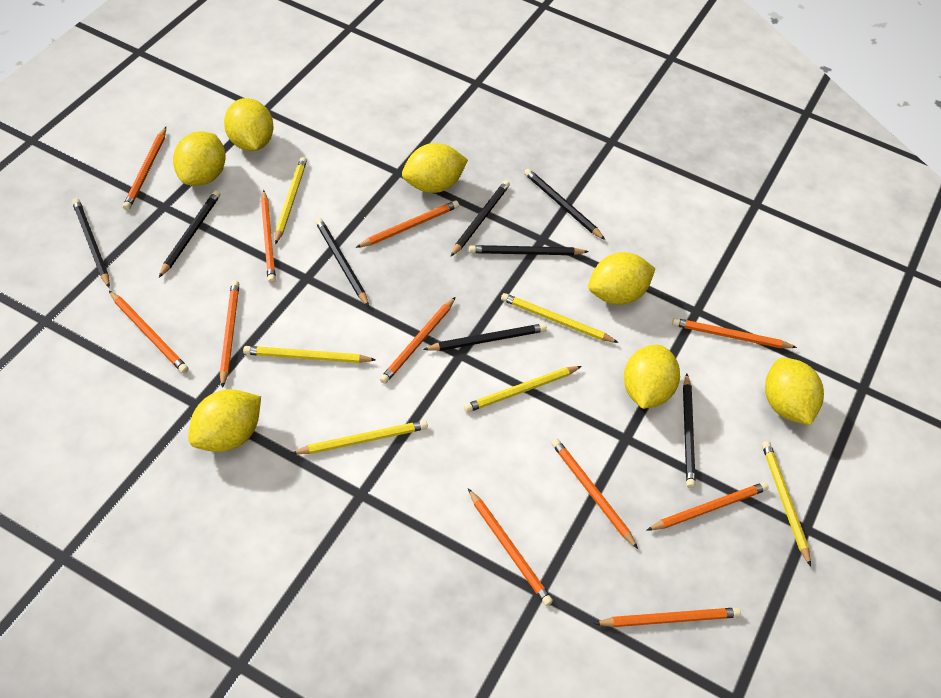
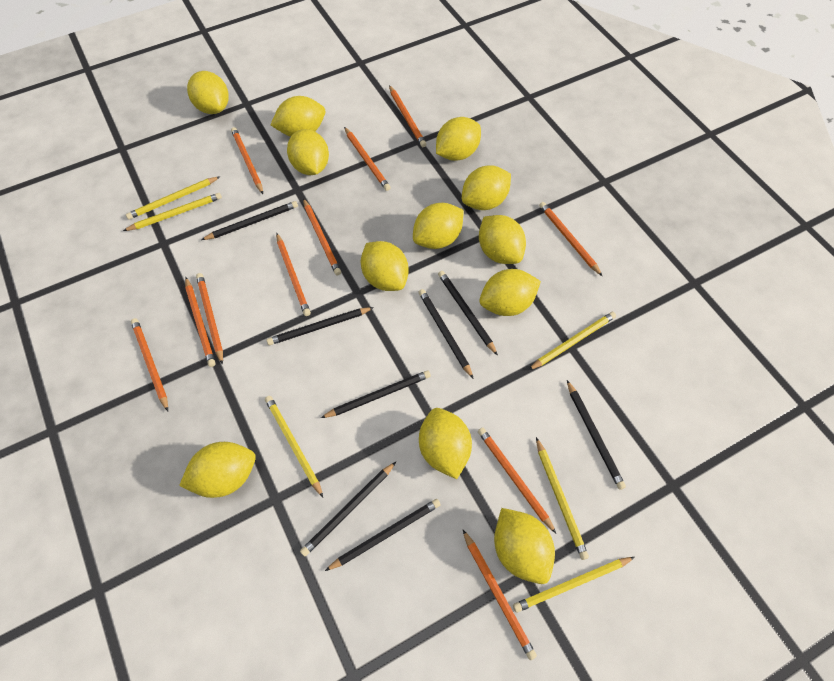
yellow lemon: [173,131,226,186] [188,389,261,452] [224,98,273,151] [402,143,468,193] [588,252,655,305] [624,345,680,409] [765,358,824,425] = 7 -> [179,442,256,498] [187,71,229,114] [271,96,325,137] [287,129,329,175] [361,241,409,291] [413,203,464,249] [419,408,472,479] [436,117,481,161] [462,166,511,210] [479,215,526,264] [479,269,541,316] [494,508,555,584] = 12

